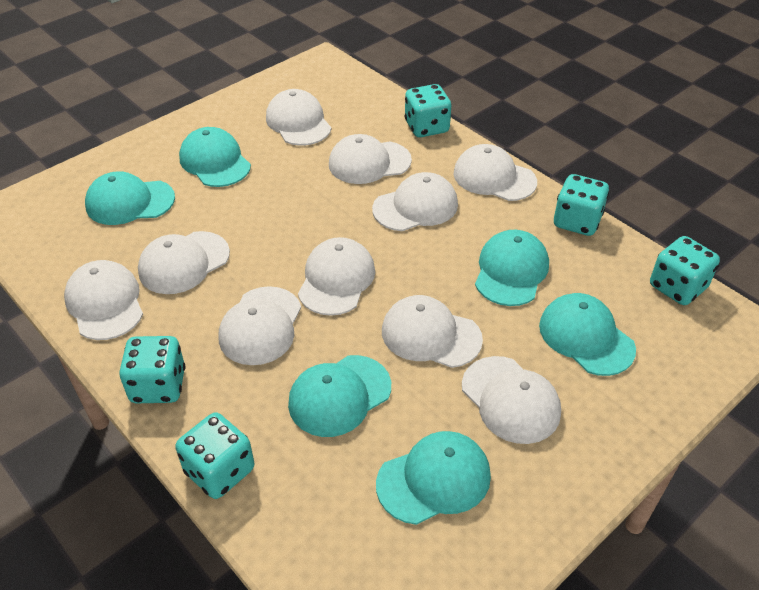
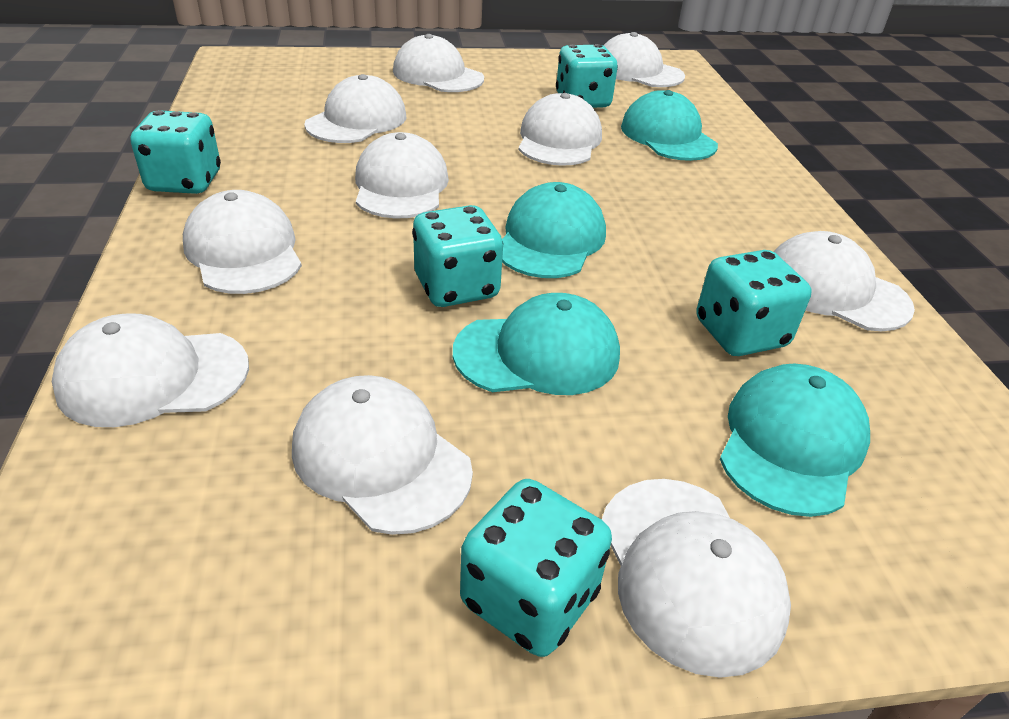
turquoise cap: [85,171,175,225] [179,127,251,187] [288,355,391,437] [376,431,491,525] [475,230,549,306] [539,293,636,376] = 6 -> [453,293,620,395] [502,182,606,278] [621,90,718,161] [720,363,870,517] = 4

